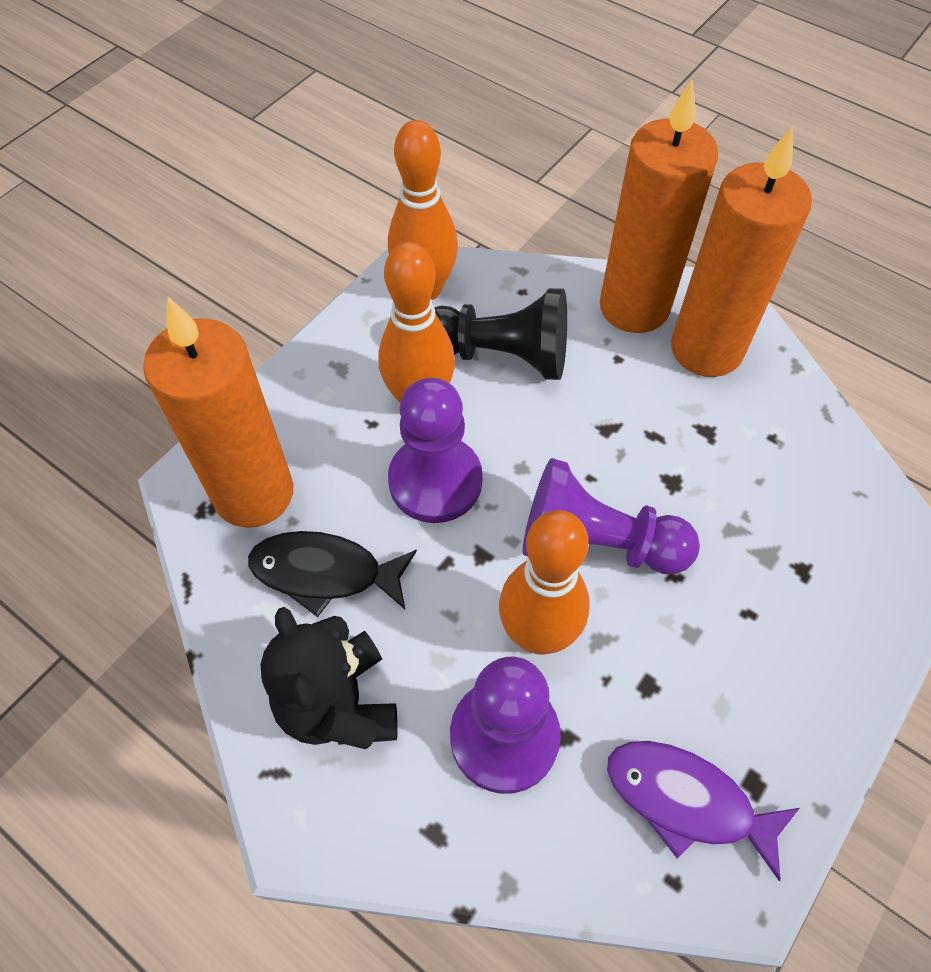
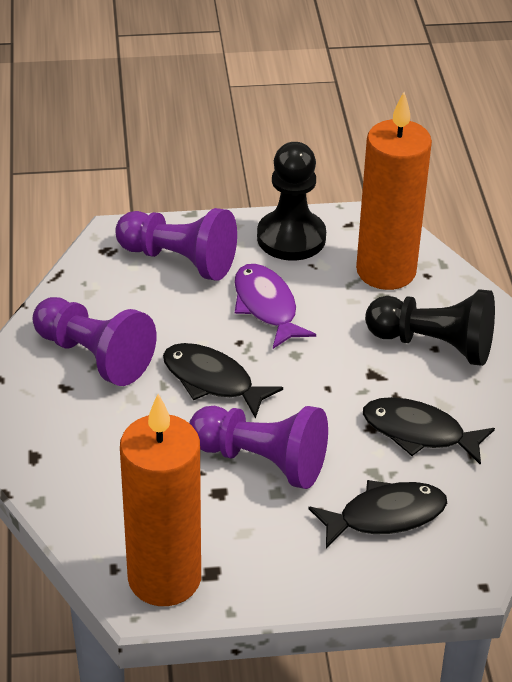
black fish: [248,531,417,617] = 1 -> [163,343,283,418] [308,480,447,548] [363,397,495,465] = 3
black pawn: [434,288,567,380] = 1 -> [257,142,326,261] [365,289,495,366] = 2
black teddy bear: [261,607,398,749] = 1 -> none = 0
orange bowling pin: [378,242,455,402] [388,120,458,300] [499,510,590,655] = 3 -> none = 0
orange candle: [143,297,293,528] [600,79,718,333] [671,126,812,377] = 3 -> [120,394,201,606] [356,92,432,290] = 2

